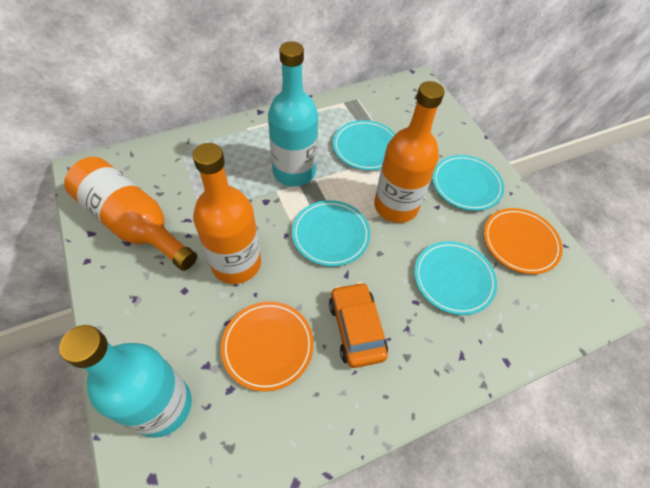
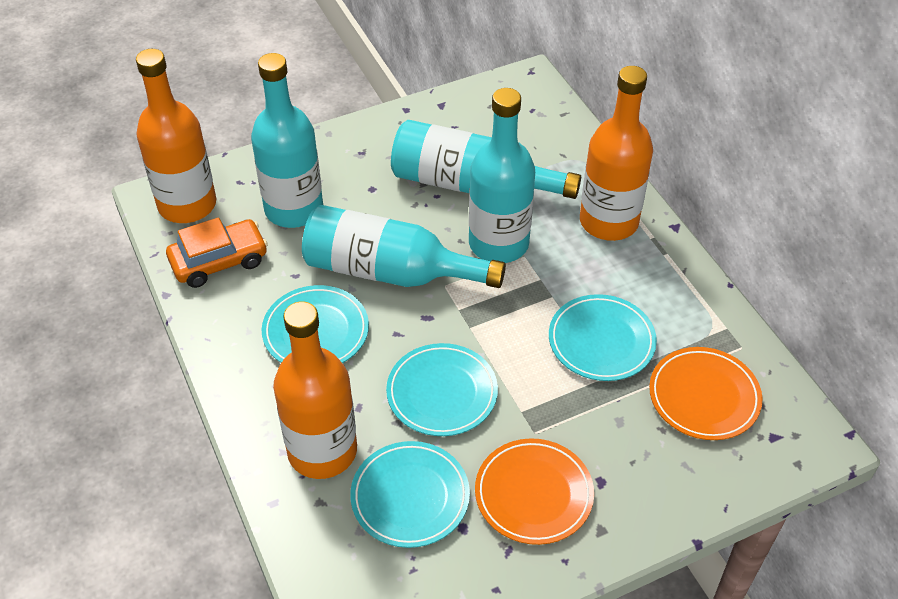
turquoise bottle: [59,325,192,438] [268,41,318,186] = 2 -> [251,53,323,228] [302,205,506,288] [391,120,581,199] [469,88,535,263] = 4

